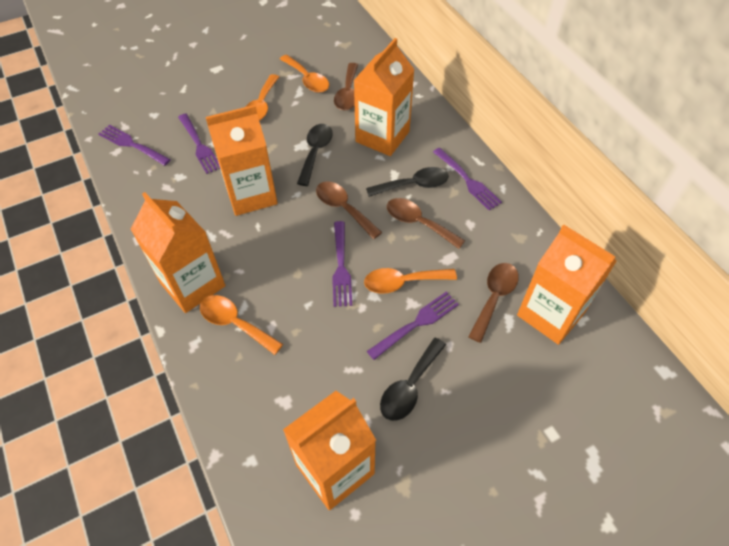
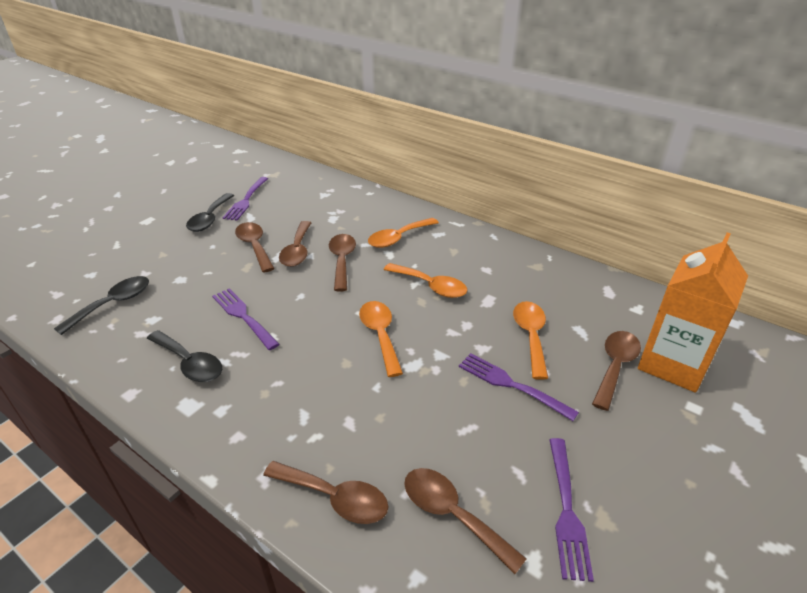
brown spoon: [316,181,382,239] [334,63,358,110] [387,198,465,249] [468,263,519,343] = 4 -> [235,222,275,273] [263,461,388,524] [279,221,311,267] [329,234,356,292] [404,468,527,574] [592,331,641,411] = 6
orange carton: [131,192,225,313] [206,105,278,216] [283,391,376,510] [354,38,415,156] [517,225,617,345] = 5 -> [638,232,748,392] = 1
purple fork: [98,125,171,166] [178,114,220,174] [332,221,352,307] [367,292,459,360] [433,148,502,211] = 5 -> [212,288,280,350] [222,177,268,221] [459,353,579,421] [549,438,594,582] = 4

